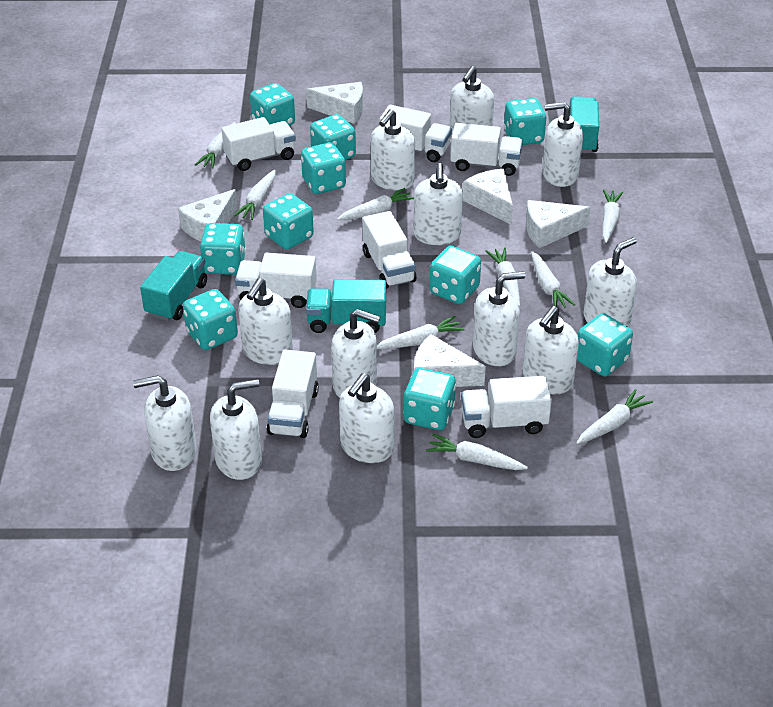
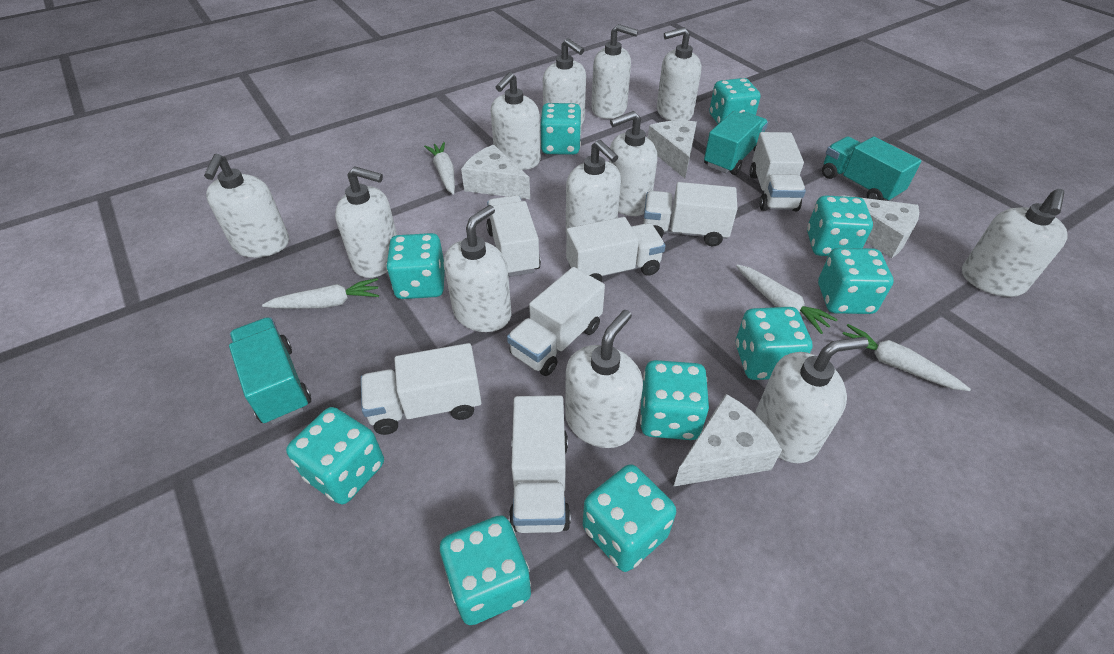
white carrot: [195,122,236,169] [234,170,276,220] [337,188,414,220] [377,316,465,349] [426,434,528,470] [486,248,520,307] [531,251,575,308] [576,389,653,444] [602,189,623,243] = 9 -> [262,278,379,309] [424,142,455,195] [736,265,838,334] [843,324,971,391] = 4
white cheese: [178,189,237,241] [306,82,363,124] [414,334,486,387] [463,169,513,225] [526,200,591,248] = 5 -> [461,144,530,199] [648,120,697,178] [673,394,782,487] [842,195,919,258] = 4

